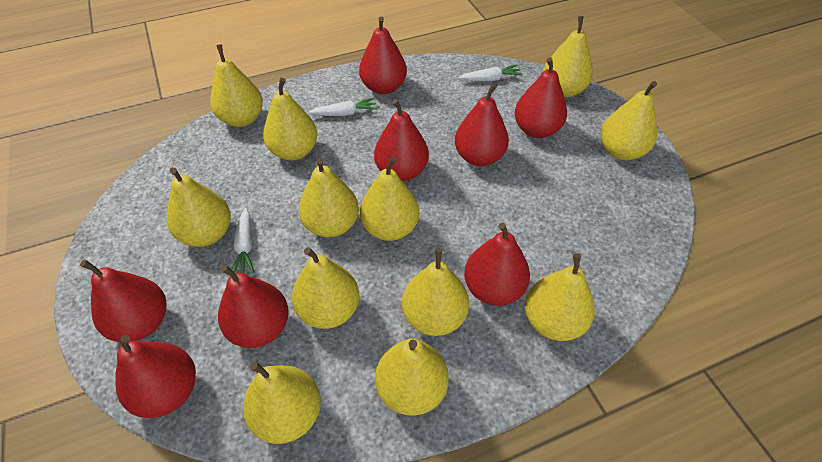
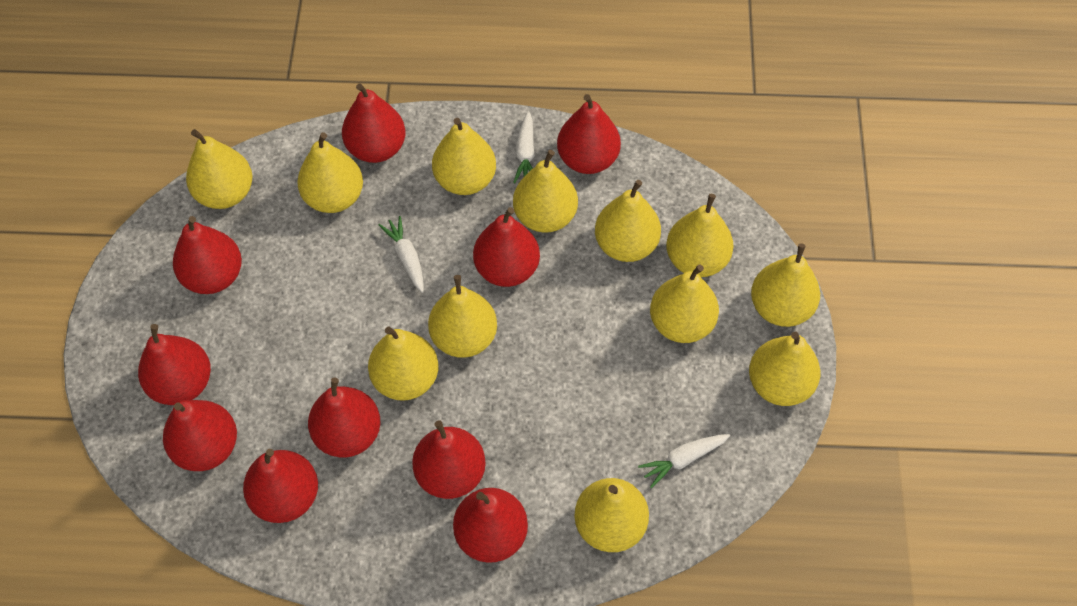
red pear: [80,260,166,342] [115,335,196,418] [218,265,289,348] [359,17,407,94] [374,99,429,181] [455,83,509,166] [464,223,530,306] [515,57,567,138] = 8 -> [138,324,211,405] [163,400,237,471] [173,216,242,294] [243,449,318,523] [308,377,381,458] [342,83,405,163] [412,420,486,499] [453,488,528,563] [473,207,540,287] [557,94,621,174] = 10

